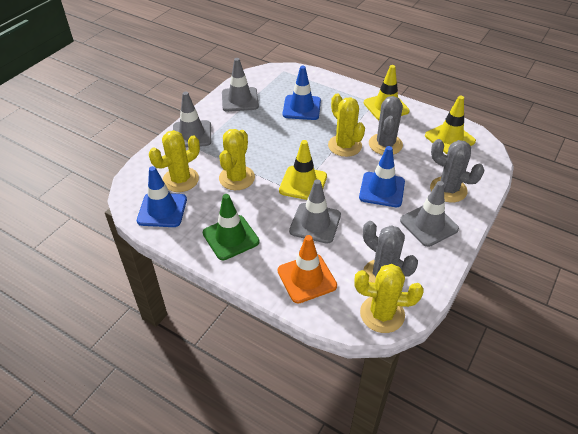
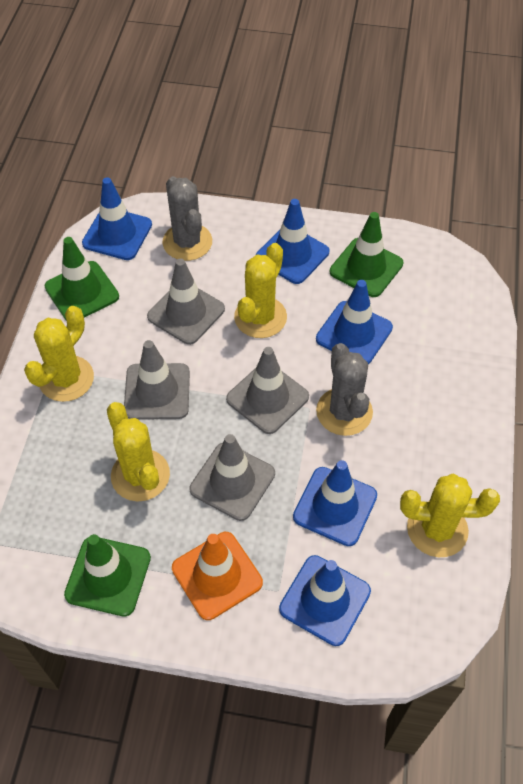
blue traffic cone: [137,166,187,227] [282,66,321,120] [359,146,405,207] = 3 -> [82,177,152,260] [256,199,329,284] [279,555,371,646] [293,460,377,546] [316,280,393,365] = 5
green traffic cone: [203,194,260,260] = 1 -> [45,237,119,320] [64,534,151,616] [330,212,403,297] = 3
grey cactus: [363,221,418,283] [369,96,403,155] [430,139,485,203] = 3 -> [162,176,212,261] [316,343,373,436] = 2
yellow traffic cone: [279,140,327,200] [364,65,410,120] [425,96,476,154] = 3 -> none = 0

